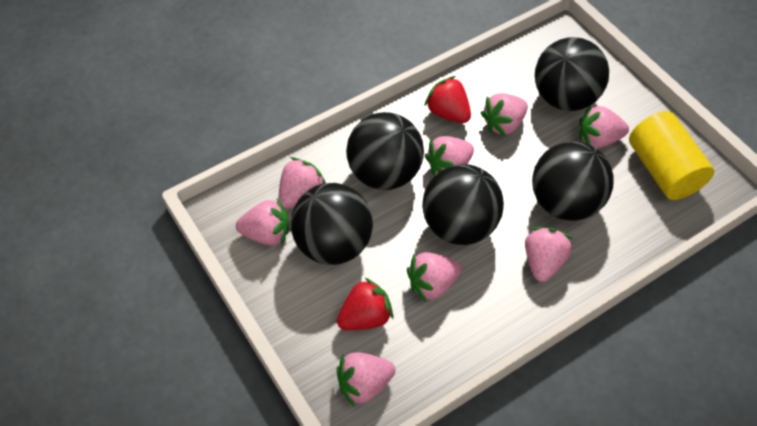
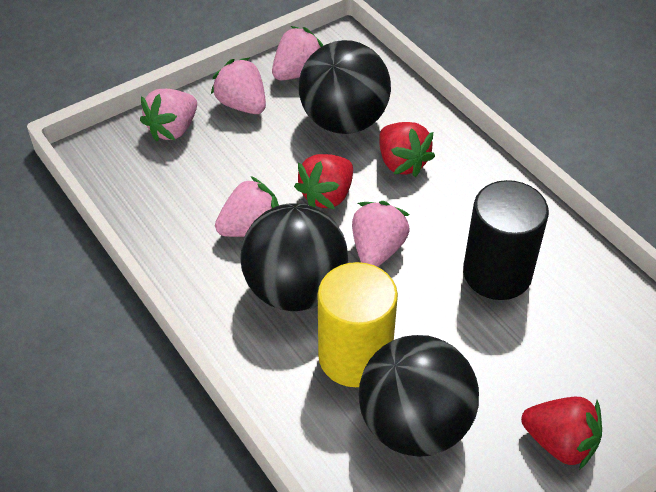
black ball: [291,183,373,265] [346,112,424,190] [422,164,504,245] [532,141,614,221] [535,37,609,111] = 5 -> [240,203,348,311] [299,40,391,134] [358,335,479,457] = 3
black cylinder: none = 0 -> [463,180,549,300] = 1
pink strawberry: [236,198,289,246] [279,157,326,209] [337,352,396,406] [407,252,462,303] [425,136,474,176] [481,93,528,137] [525,227,573,282] [579,105,629,149] = 8 -> [140,89,197,142] [211,58,266,114] [215,176,279,237] [272,26,323,80] [352,201,410,267] = 5
red strawberry: [337,277,393,330] [424,76,471,123] = 2 -> [294,154,353,209] [379,122,435,177] [521,397,602,470] = 3

